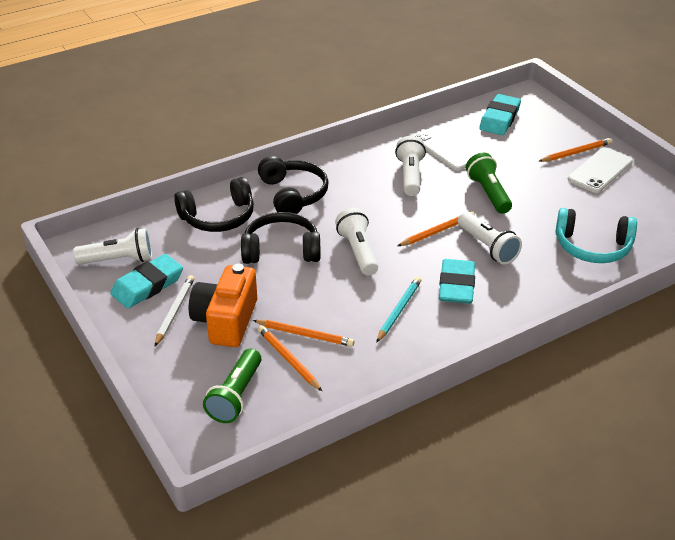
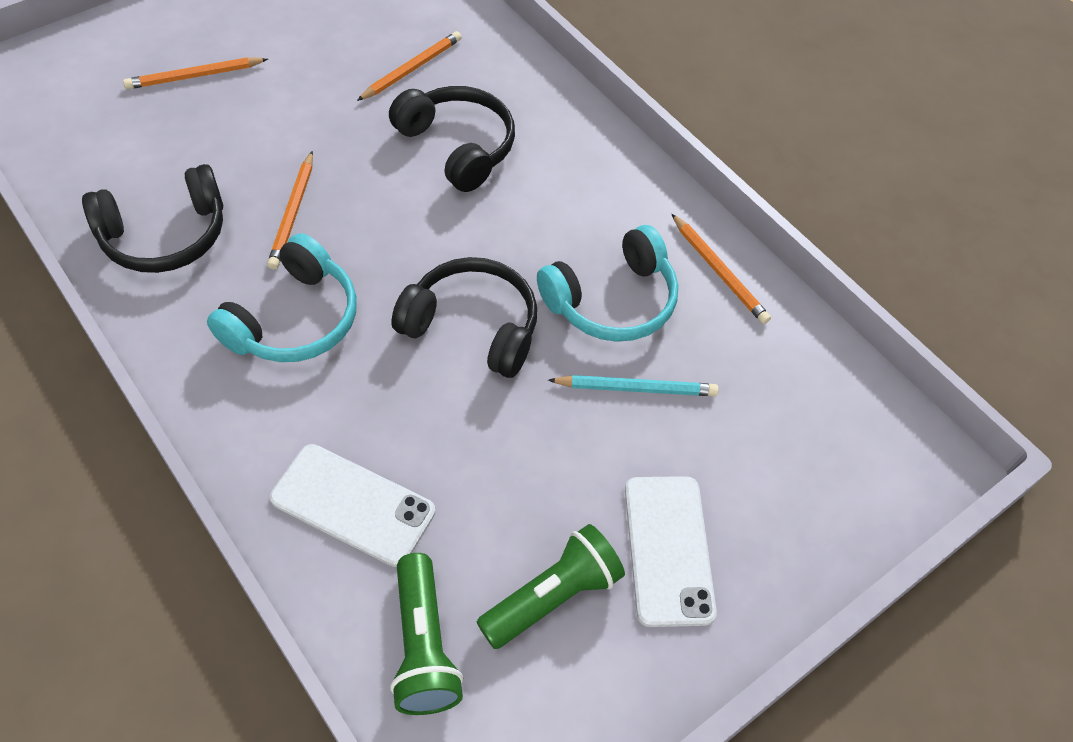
orange camera: [189,264,257,347] = 1 -> none = 0
turquoise eraser: [110,254,183,308] [439,259,475,304] [479,94,521,135] = 3 -> none = 0
turquoise headphones: [555,208,637,263] = 1 -> [207,233,357,362] [537,225,678,342] = 2
white flashlight: [73,228,152,264] [335,208,378,275] [395,136,426,196] [458,211,522,264] = 4 -> none = 0
white pencil: [155,275,194,346] = 1 -> none = 0

